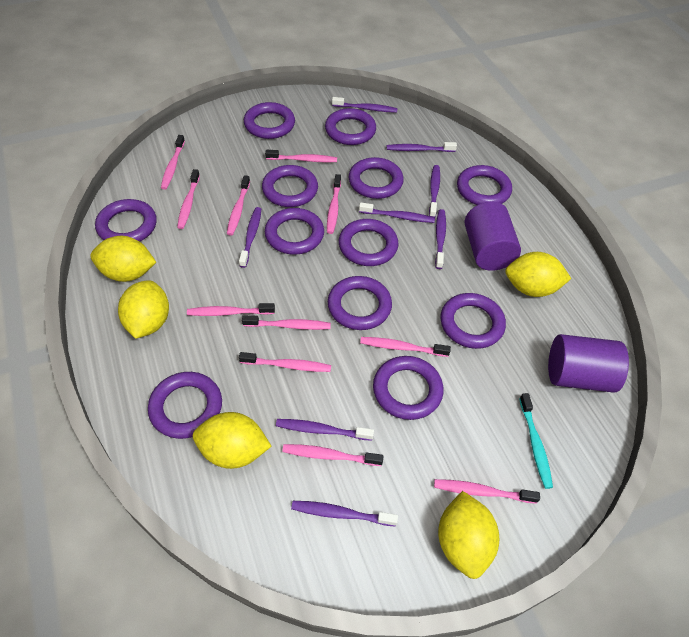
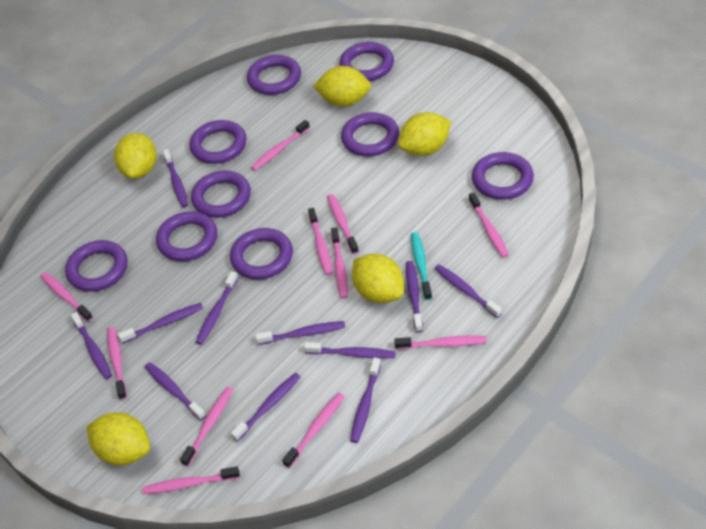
purple cylinder: [465,202,521,271] [548,334,629,393] = 2 -> none = 0
purple ring: [95,199,157,242] [148,372,222,439] [244,102,295,139] [262,165,318,207] [265,208,324,255] [325,108,376,145] [328,276,392,330] [339,219,399,266] [349,157,404,199] [373,356,444,420] [440,293,506,349] [457,165,512,205] = 12 -> [65,240,128,292] [156,211,217,261] [189,120,247,164] [191,171,251,218] [230,228,293,280] [247,55,301,95] [339,42,394,81] [341,112,399,157] [472,152,534,200] = 9
purple toothbrush: [239,207,261,268] [276,419,374,441] [291,501,398,526] [332,97,398,113] [359,202,435,223] [387,142,457,152] [429,165,440,218] [435,209,446,269] = 8 -> [71,312,112,379] [118,303,203,344] [145,362,206,420] [163,149,188,207] [195,271,238,345] [231,373,301,442] [255,321,345,345] [304,342,396,359] [350,358,381,443] [406,261,423,333] [435,264,502,318] = 11

